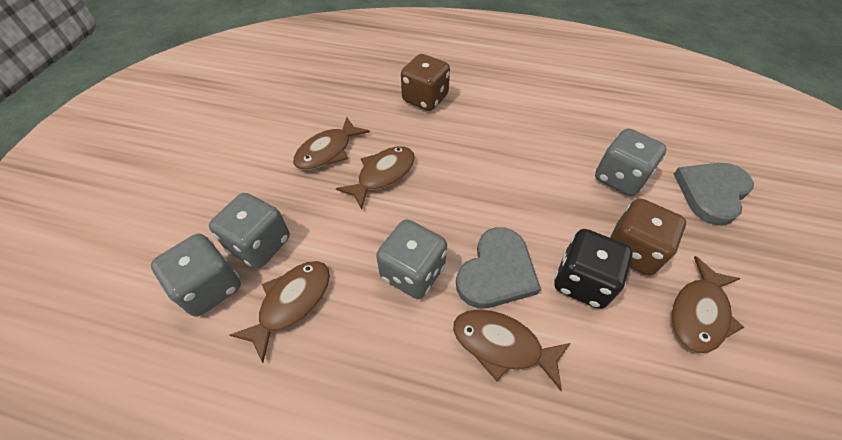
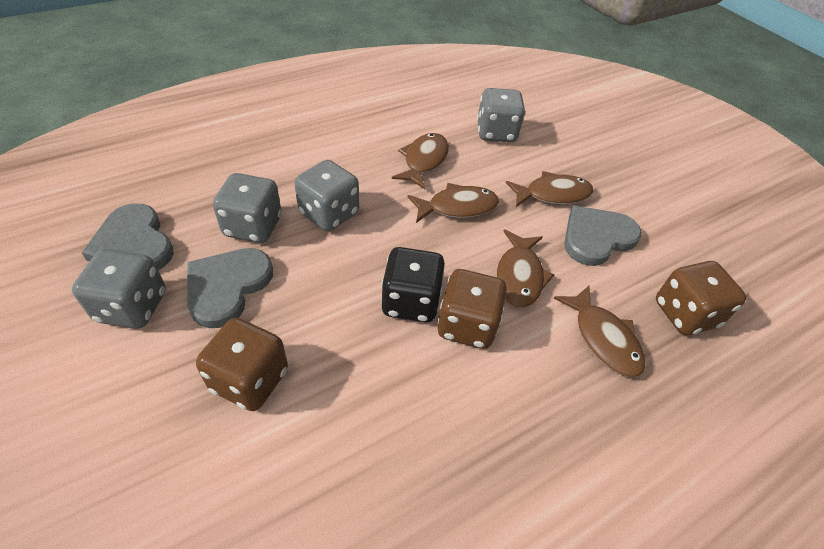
brown dice: [401,54,450,111] [610,198,686,276] = 2 -> [196,318,288,411] [437,269,507,349] [656,261,746,335] = 3
grey heart: [456,227,541,308] [674,163,754,226] = 2 -> [82,203,174,270] [187,248,273,328] [564,206,642,266] = 3

